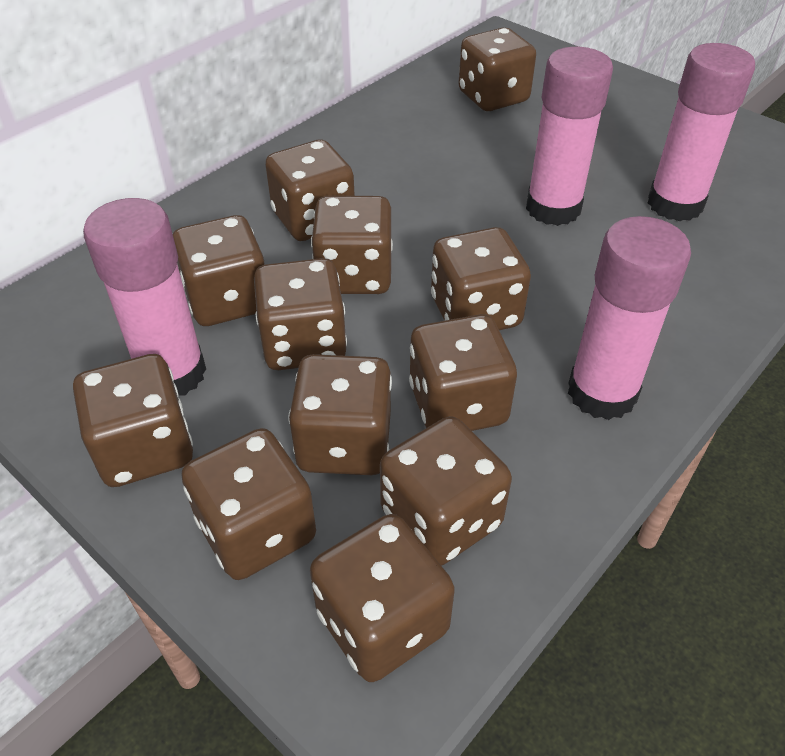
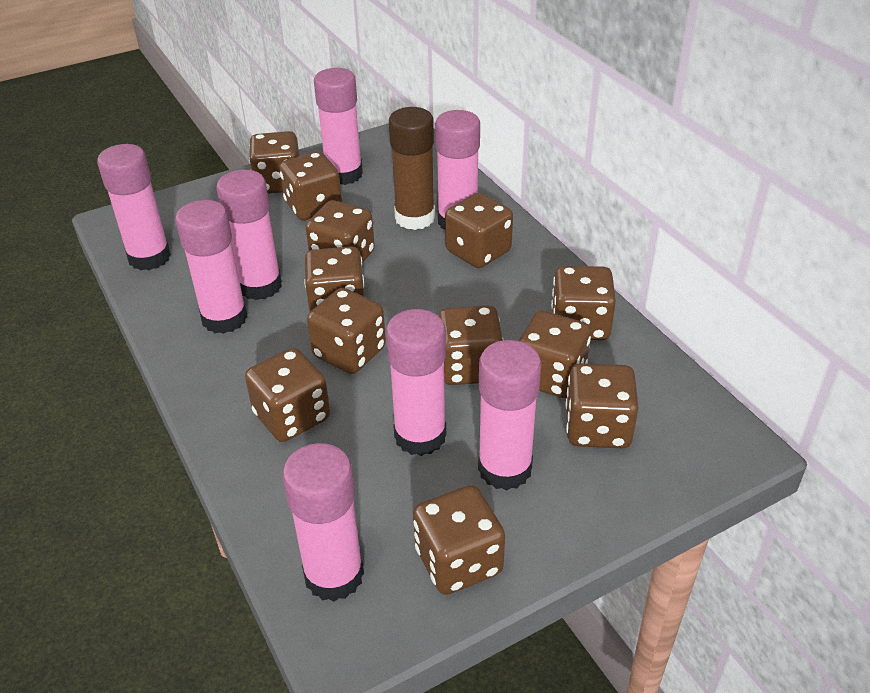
brown glue stick: none = 0 -> [389,107,435,230] = 1
pink glue stick: [83,198,206,396] [526,47,613,226] [568,216,691,420] [648,43,755,221] = 4 -> [97,144,171,270] [175,200,248,334] [216,170,282,300] [282,443,364,601] [314,68,363,185] [386,309,446,456] [435,110,480,229] [478,340,541,490] = 8

